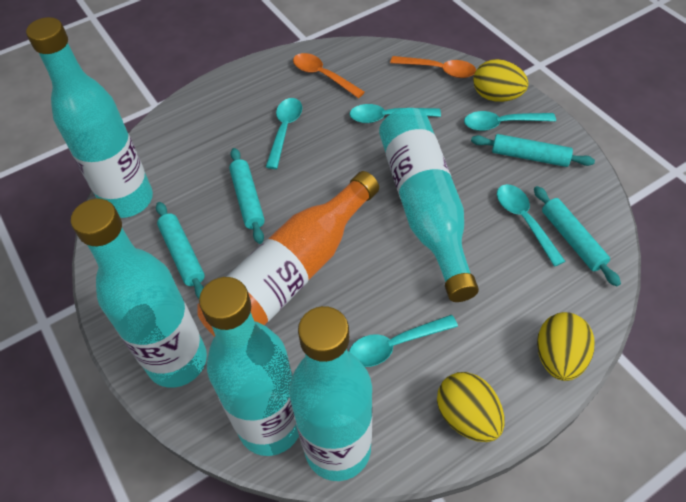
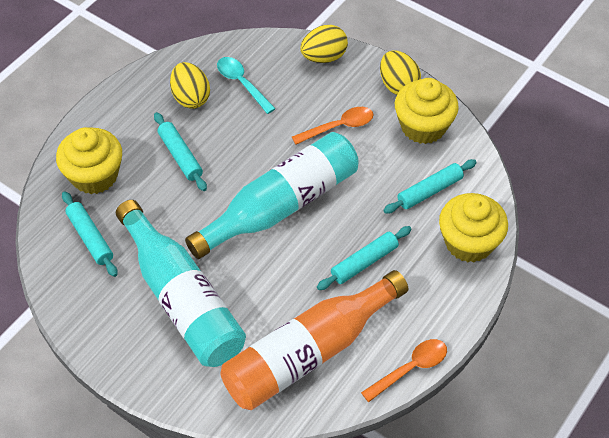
turquoise bottle: [26,17,153,218] [71,199,207,388] [199,277,299,456] [289,306,373,481] [379,108,479,302] = 5 -> [116,200,246,367] [185,132,358,259] = 2
turquoise spoon: [266,98,302,169] [349,315,458,367] [350,104,441,123] [464,111,556,131] [497,184,566,267] = 5 -> [217,57,276,114] = 1
yellow cupcake: none = 0 -> [56,127,122,194] [395,78,459,144] [439,193,508,262] = 3

